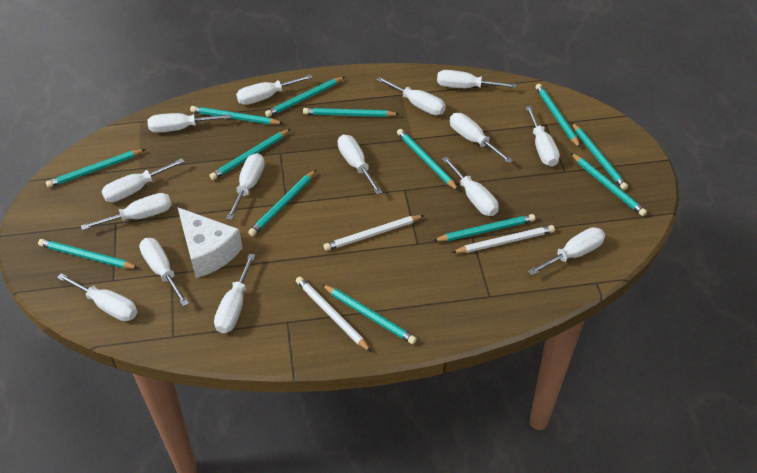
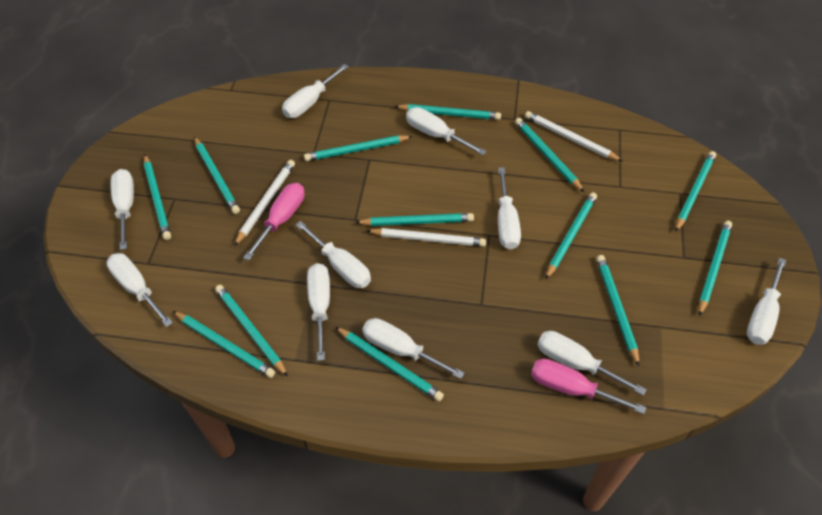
pink screwdriver: none = 0 -> [243,183,304,261] [531,359,646,414] = 2
white cheese: [178,208,242,278] = 1 -> none = 0
white screwdriver: [57,273,138,321] [81,193,172,230] [101,158,185,202] [139,238,189,306] [147,113,231,133] [214,253,255,333] [226,153,265,220] [236,74,313,105] [338,135,382,195] [377,77,446,115] [437,70,516,88] [442,156,499,216] [450,113,513,163] [526,106,560,167] [528,227,605,275] = 15 -> [106,253,173,327] [110,169,134,250] [282,64,349,118] [295,221,371,288] [307,263,330,361] [362,318,464,379] [406,107,486,155] [498,167,521,249] [537,331,646,395] [747,257,786,345] = 10

